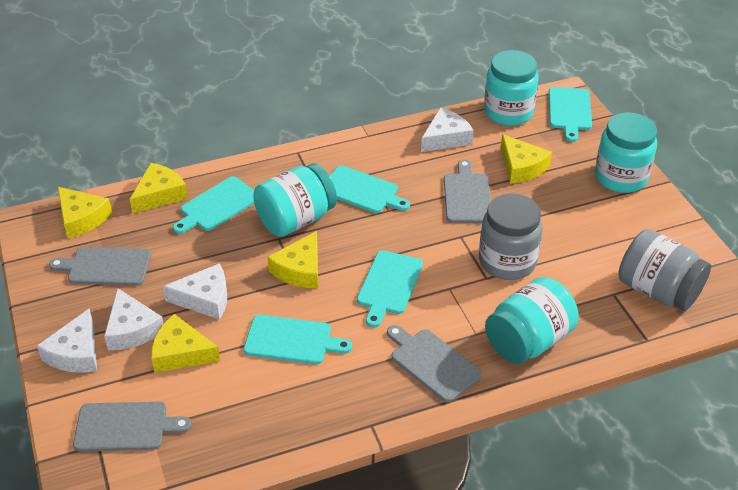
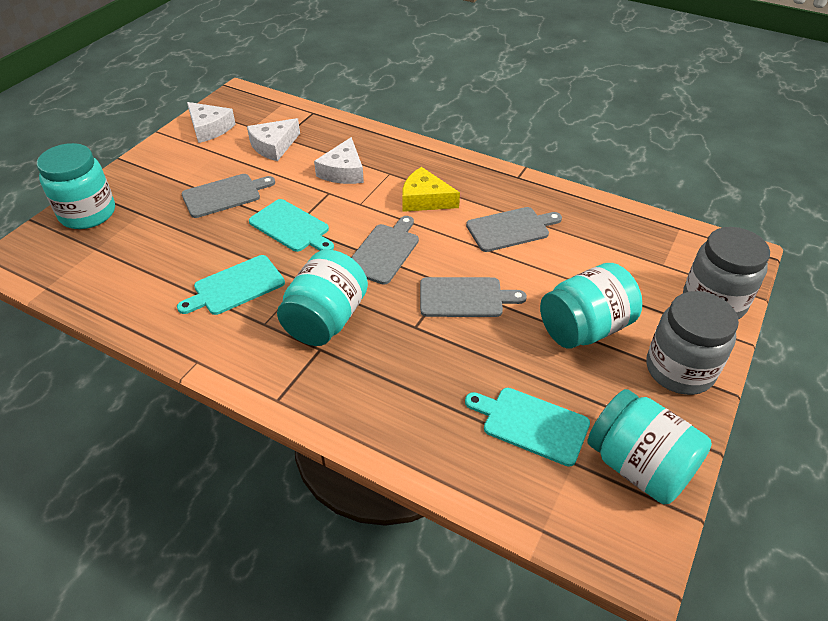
turquoise cutting board: [173,176,254,234] [243,315,352,364] [329,165,410,213] [357,250,423,328] [549,87,592,142] = 5 -> [177,255,285,315] [249,199,334,252] [465,388,590,467] = 3
white cheese: [37,309,97,373] [104,288,164,350] [162,263,227,320] [421,107,474,152] = 4 -> [187,102,236,143] [247,118,300,161] [314,137,364,184] = 3
yellow cheese: [58,187,112,238] [130,163,188,213] [151,314,220,373] [267,231,318,288] [501,134,552,184] = 5 -> [402,167,460,212] = 1

